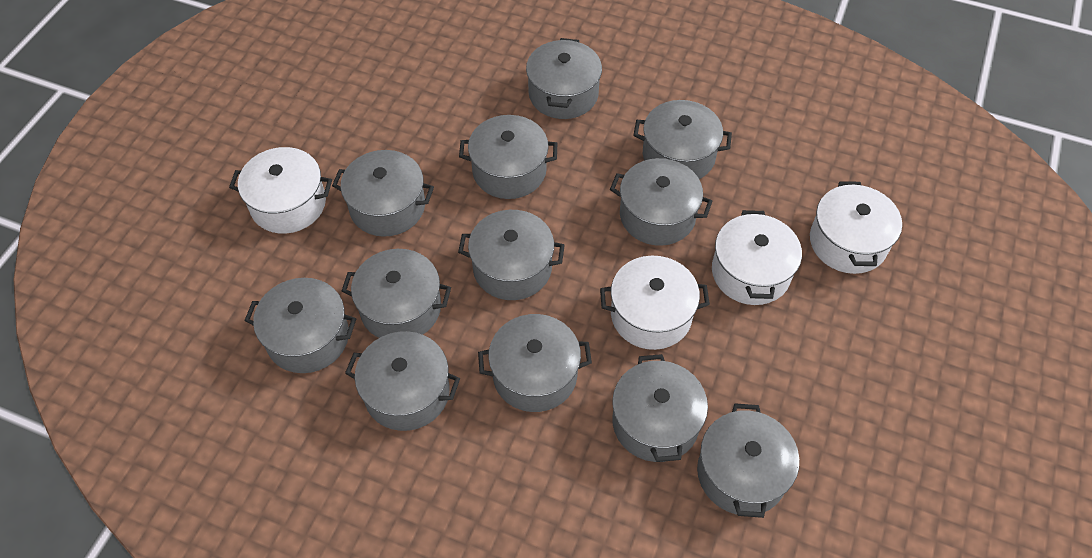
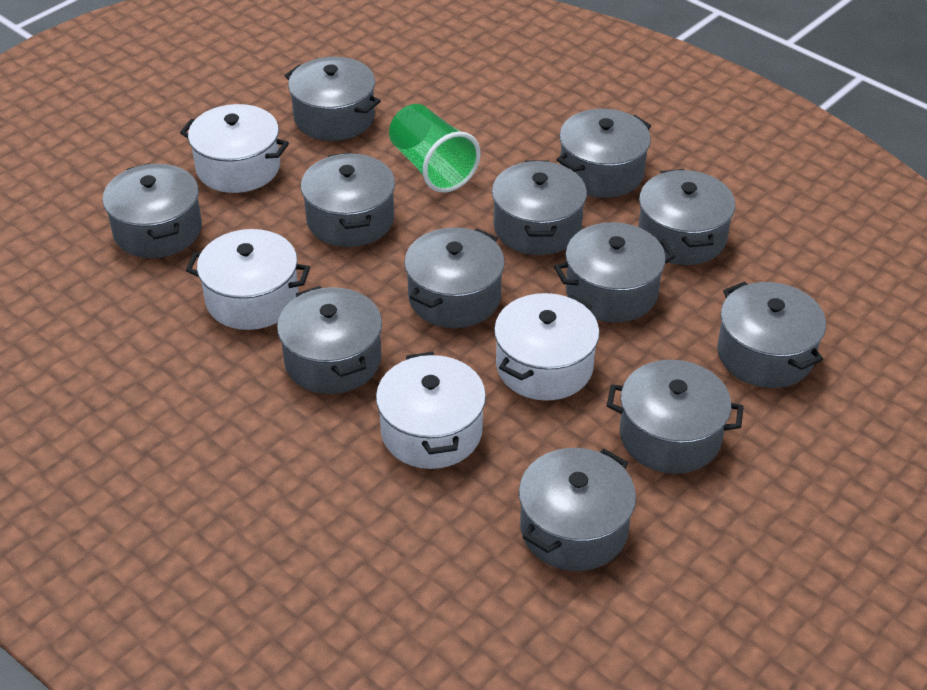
green cup: none = 0 -> [389,104,481,193] = 1

